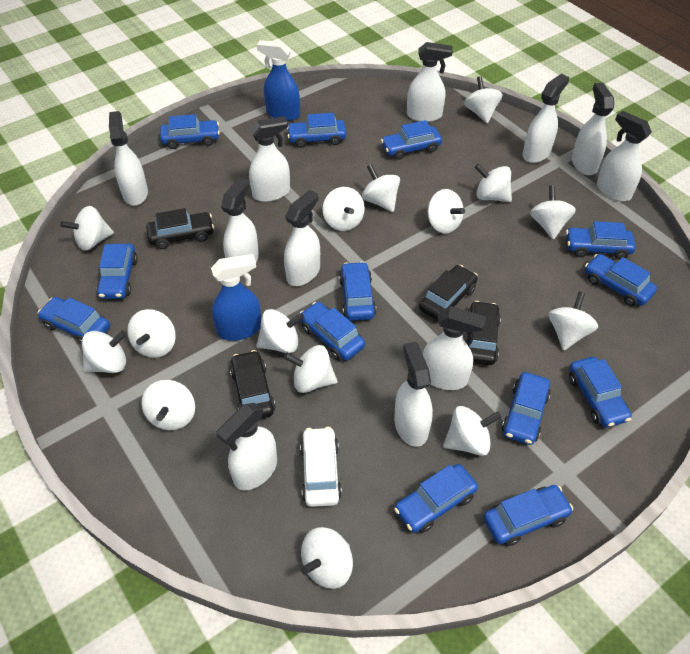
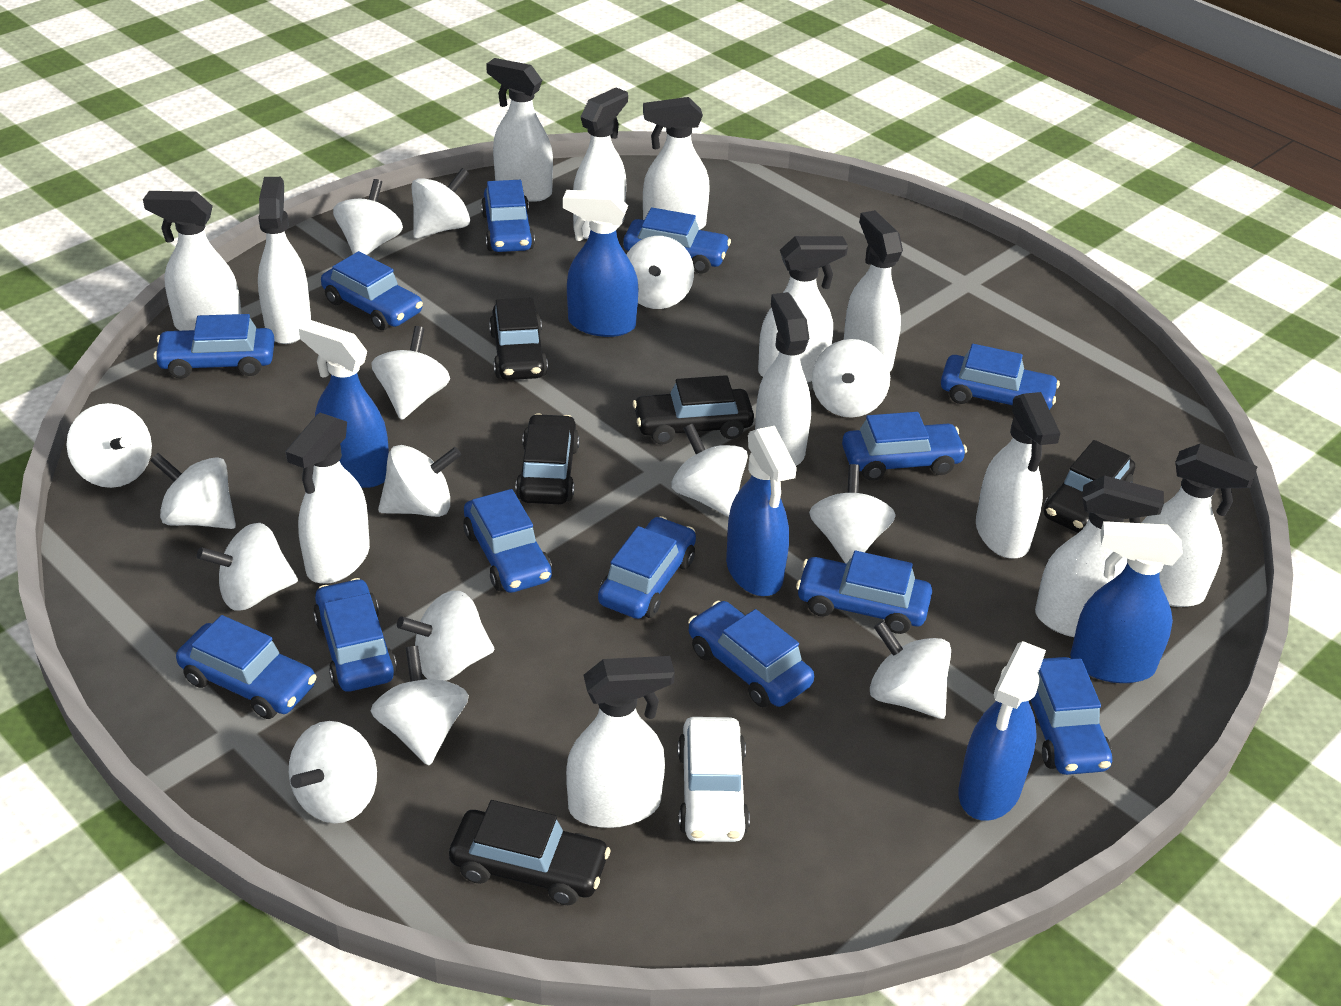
black car: [146,208,214,249] [230,350,276,419] [419,265,478,321] [466,301,501,365] = 4 -> [449,800,611,905] [489,297,548,380] [515,413,580,504] [633,375,754,444] [1043,440,1135,533] = 5
blue spray bottle: [211,254,261,341] [257,40,300,121] = 2 -> [299,320,389,488] [563,190,638,337] [726,426,797,596] [958,641,1046,821] [1070,521,1183,683] = 5
white spray bottle: [109,111,148,206] [216,403,277,490] [221,177,259,262] [249,116,290,202] [284,190,320,286] [394,342,433,447] [407,42,453,122] [423,306,486,390] [523,74,569,163] [572,83,614,175] [597,111,652,202] = 11 -> [143,191,242,331] [258,177,311,344] [286,413,370,584] [486,58,553,202] [566,656,675,828] [573,88,628,239] [643,97,710,230] [755,292,812,466] [758,236,848,383] [844,210,903,372] [976,392,1060,558] [1035,475,1164,637] [1142,443,1258,607] = 13

